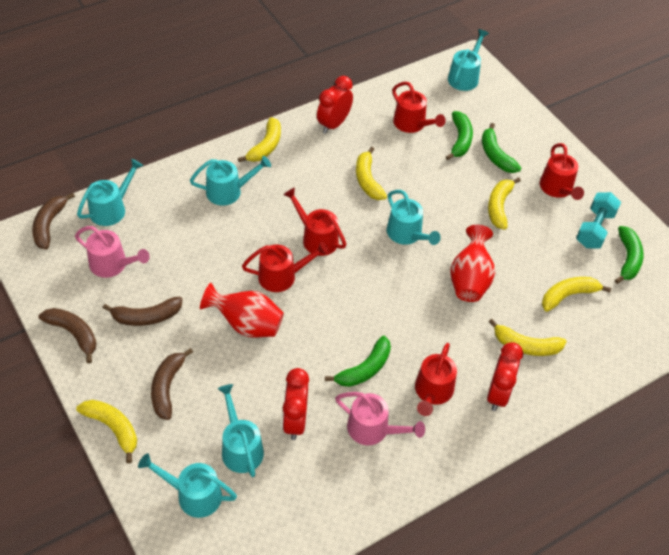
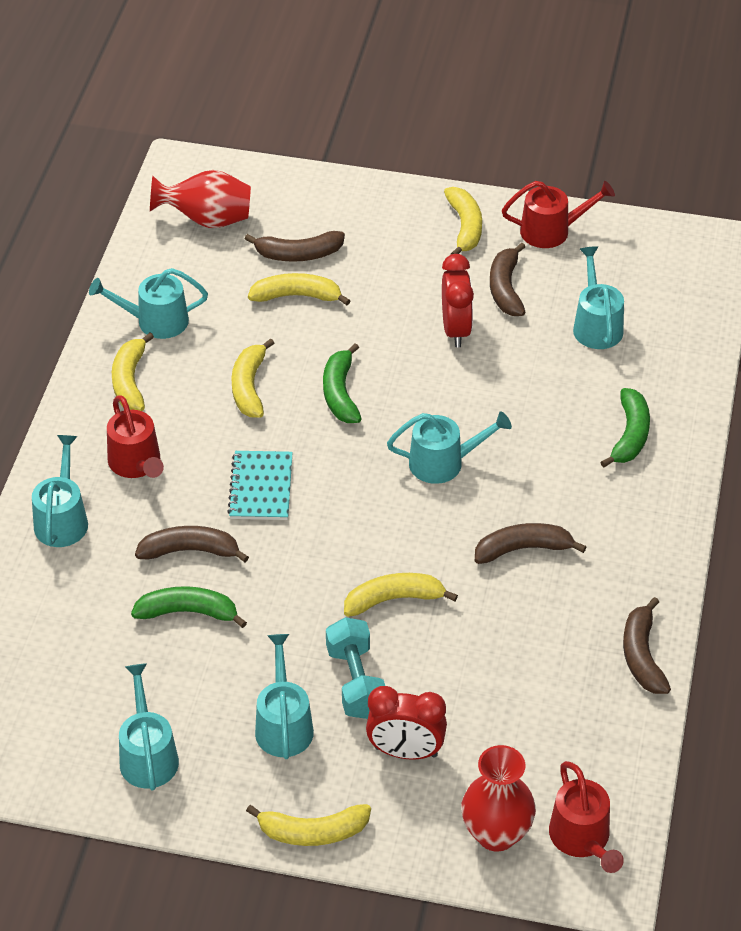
brown banana: [32,193,75,249] [38,308,97,363] [103,296,182,326] [151,348,193,420] = 4 -> [135,526,249,562] [245,231,345,262] [475,523,586,564] [490,242,525,316] [623,597,671,694] = 5
green banana: [325,336,391,387] [446,111,473,160] [482,123,521,173] [615,226,643,284] = 4 -> [131,586,247,628] [323,343,362,423] [601,388,650,467] = 3
pink watering can: [75,226,150,278] [335,392,425,445] = 2 -> none = 0
red clock: [283,368,309,440] [317,76,353,134] [487,342,523,411] = 3 -> [366,686,447,760] [442,254,474,348] = 2
red watering can: [242,241,329,292] [283,188,346,256] [392,82,446,133] [415,343,457,416] [540,143,584,200] = 5 -> [107,395,164,478] [502,181,615,248] [549,761,624,873] = 3
turquoise notebook: none = 0 -> [227,451,293,520] = 1

